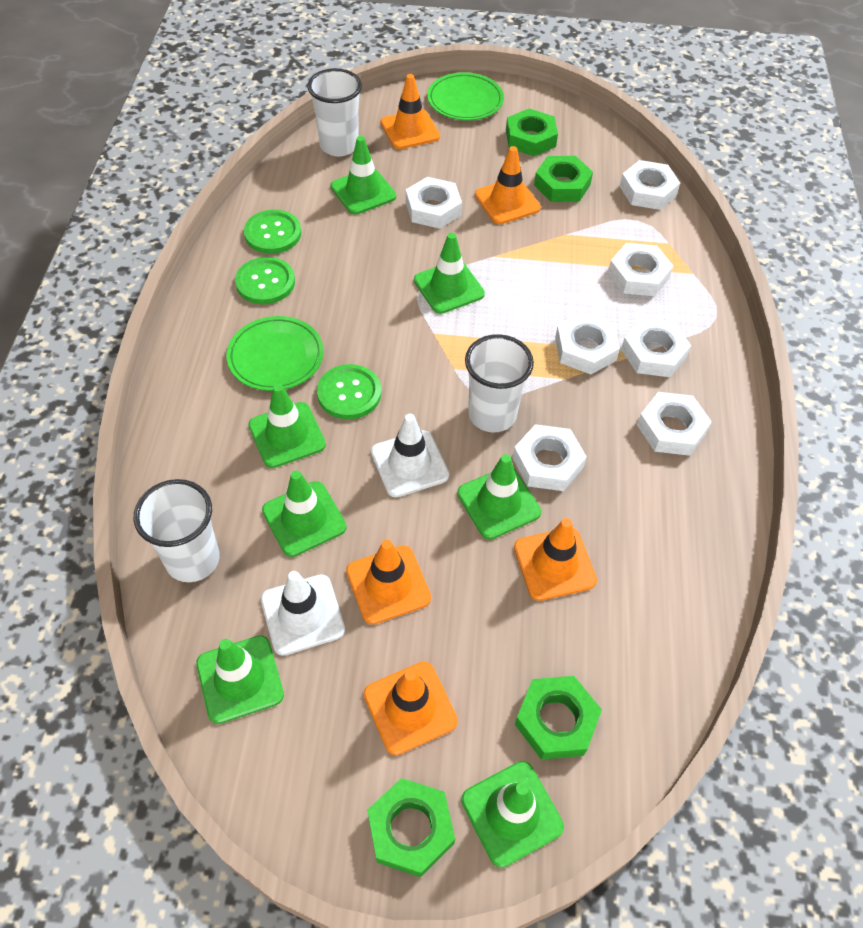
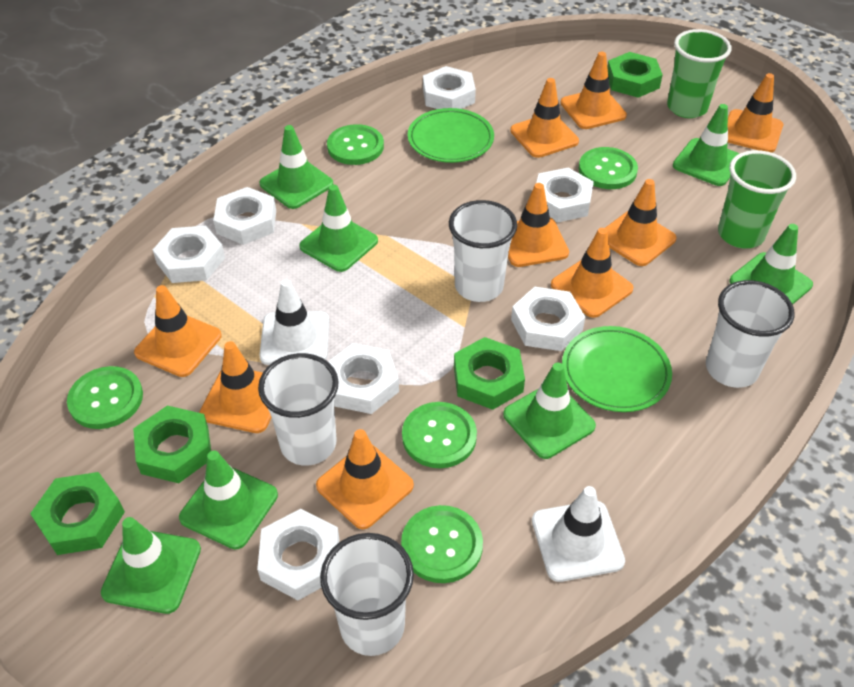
green button: [235,257,295,304] [244,210,301,254] [317,364,381,419] = 3 -> [67,366,143,429] [327,124,384,165] [401,505,483,583] [402,402,477,468] [579,147,638,189] = 5
green cup: none = 0 -> [667,29,731,118] [718,150,796,248] = 2
orange traffic cone: [346,539,431,625] [364,662,458,755] [381,74,440,149] [475,146,541,224] [514,518,597,601] = 5 -> [134,285,222,377] [199,341,272,433] [316,429,414,529] [508,183,569,267] [510,78,579,158] [551,228,633,318] [561,52,627,129] [605,179,676,266] [727,73,783,152] = 9
white cup: [133,479,220,582] [307,68,362,156] [465,334,534,432] = 3 -> [258,353,339,466] [320,533,414,656] [449,200,517,302] [706,280,795,388] = 4

